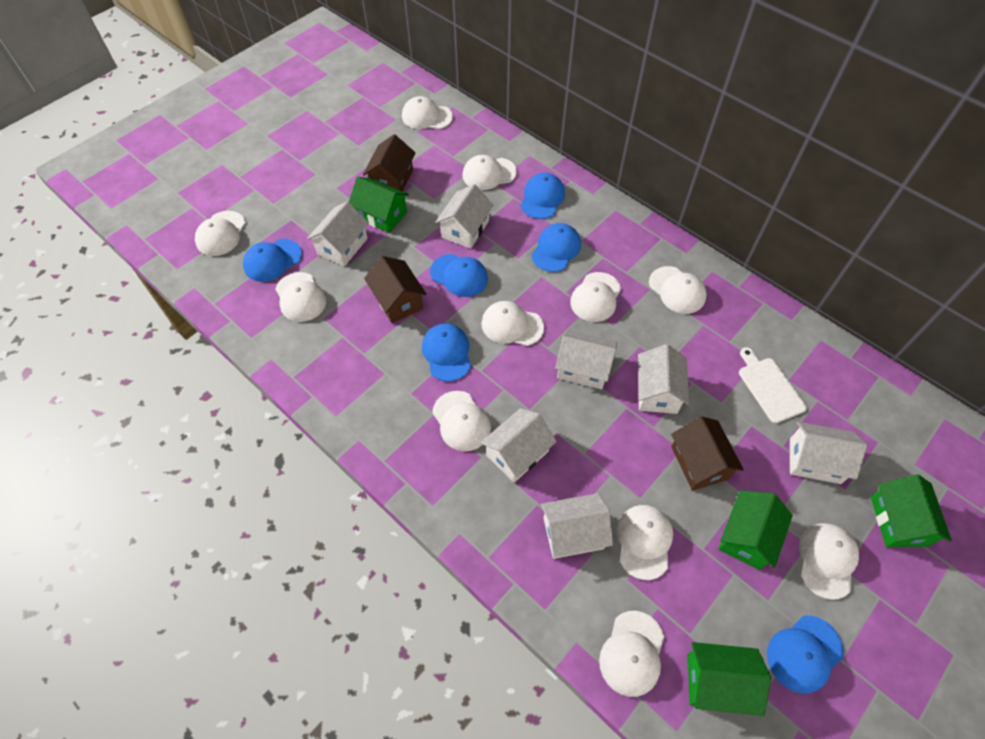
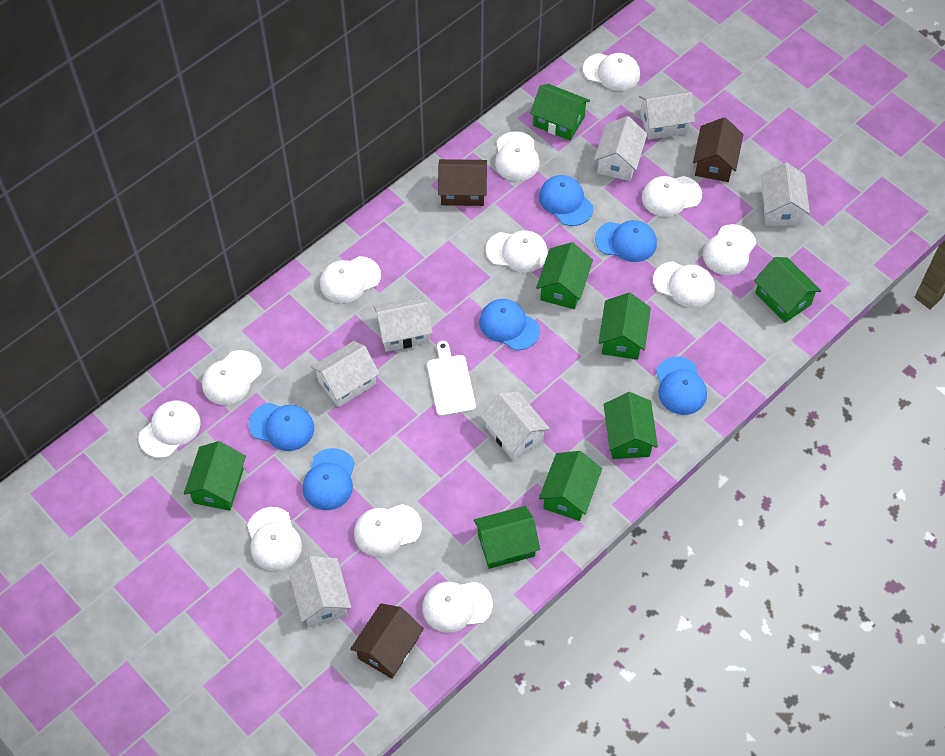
green house: [349,177,409,233] [687,642,771,716] [719,490,793,570] [871,475,952,547] = 4 -> [184,441,246,511] [474,506,540,569] [530,84,590,141] [536,242,593,309] [539,451,602,521] [598,293,651,360] [604,392,658,459] [754,257,821,323] = 8
white cap: [195,211,245,256] [276,272,326,322] [402,96,453,129] [432,391,491,451] [462,155,517,190] [481,301,544,346] [570,272,621,322] [599,611,664,697] [617,505,673,580] [649,266,707,314] [799,523,859,600] = 11 -> [139,400,201,458] [202,350,262,405] [247,507,302,571] [320,256,381,303] [354,504,422,557] [422,582,493,633] [486,230,548,272] [495,131,540,181] [583,53,640,91] [642,176,702,217] [653,261,715,308] [703,224,756,275] = 12

